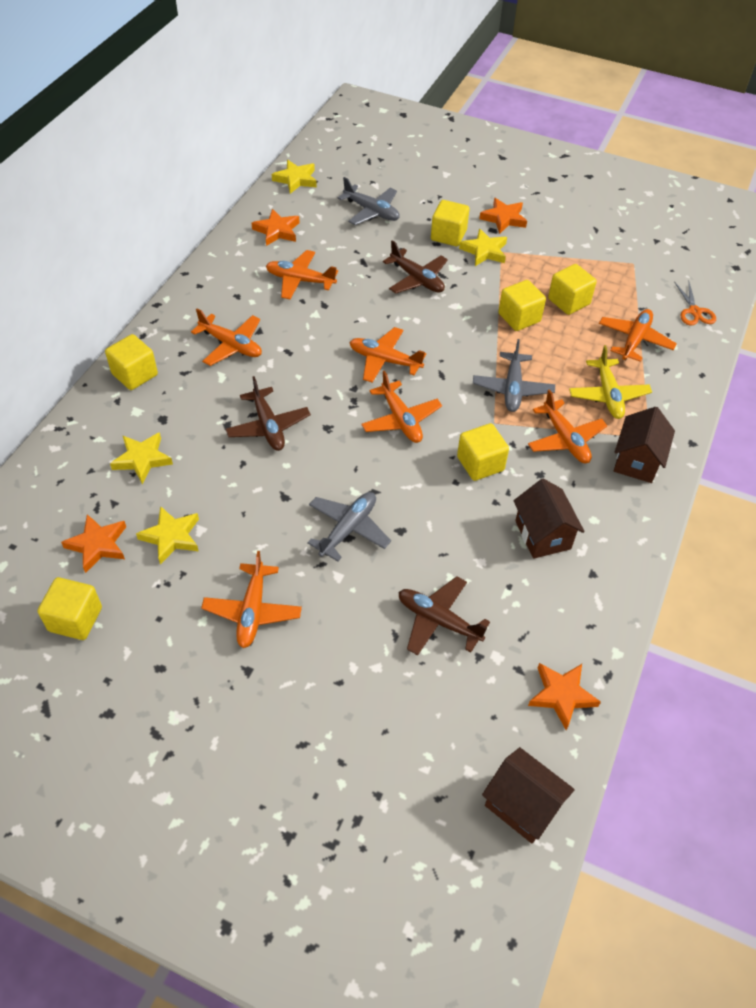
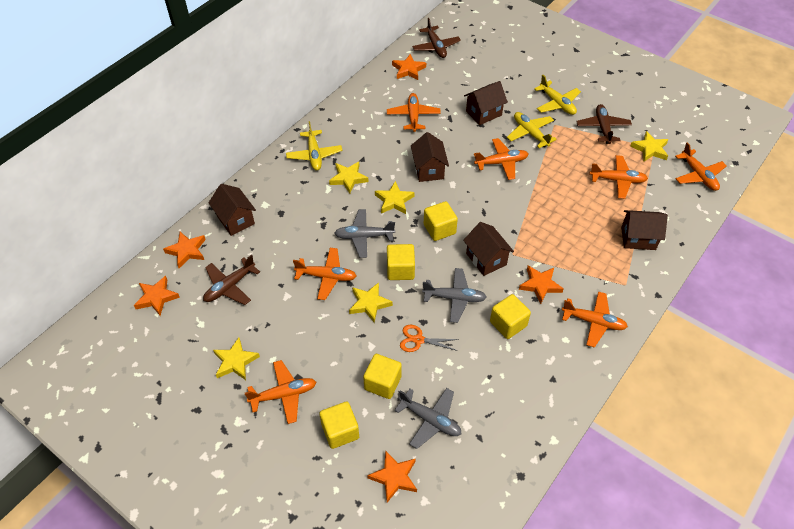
brown house: [482,747,575,844] [513,479,585,559] [614,407,675,483] = 3 -> [209,184,256,236] [411,132,449,182] [463,222,514,276] [464,81,508,125] [621,210,668,250] = 5
orange star: [61,514,126,573] [252,209,300,246] [479,198,527,234] [528,663,601,730] = 4 -> [134,276,180,316] [163,232,206,268] [367,450,417,503] [392,54,426,80] [519,266,564,304] = 5
yellow cube: [38,577,102,640] [105,334,158,390] [431,200,469,246] [457,423,509,481] [498,280,546,331] [548,264,597,315] = 6 -> [319,402,359,449] [363,354,402,399] [387,244,415,280] [424,201,458,241] [490,294,531,339] = 5
yellow plane: [569,345,652,419] = 1 -> [286,121,342,170] [507,112,557,148] [534,75,581,115] = 3
yellow star: [110,432,173,484] [136,506,199,564] [272,160,317,194] [459,229,507,266] = 4 -> [213,338,260,380] [329,162,369,194] [349,282,393,323] [375,181,415,214] [630,131,668,162] = 5

